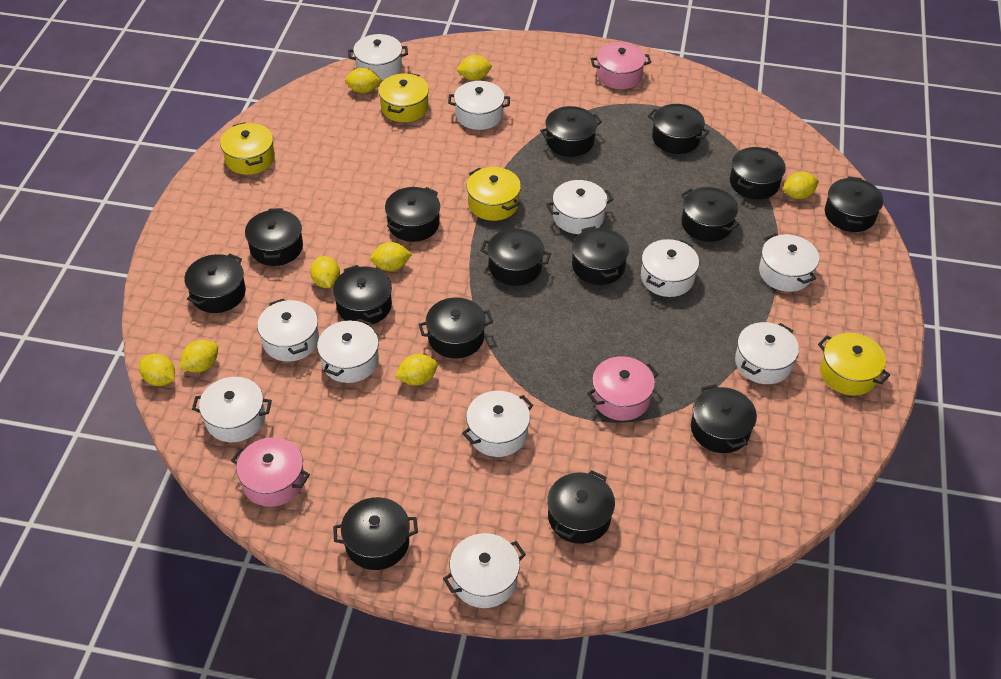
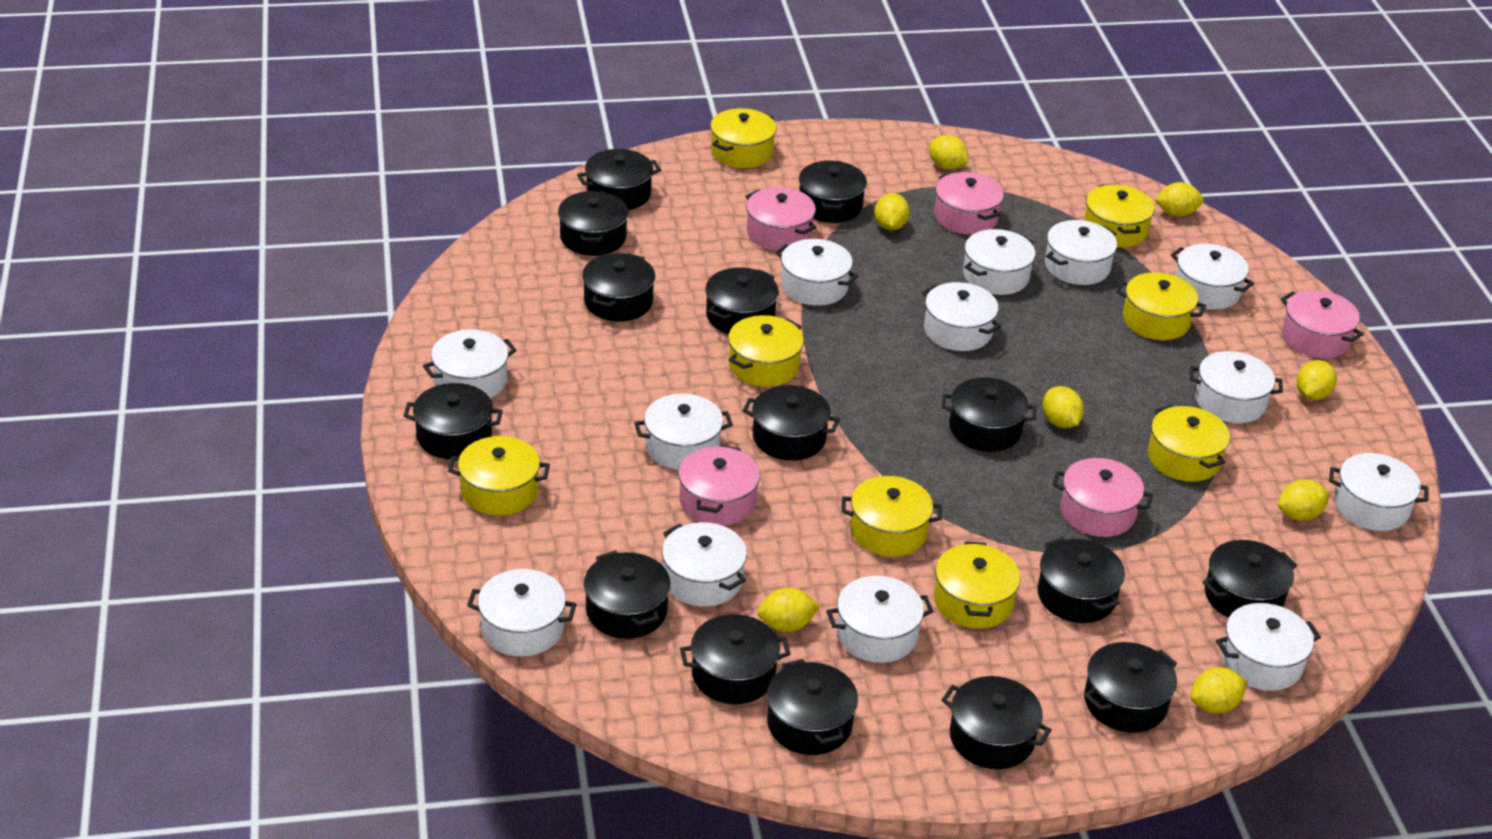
pink pot: [231,437,310,507] [587,356,659,421] [591,42,651,89] = 3 -> [678,445,760,526] [745,187,817,251] [934,172,1004,235] [1052,458,1153,537] [1281,290,1364,358] = 5
white pot: [192,377,272,442] [257,299,319,362] [317,319,379,383] [348,34,408,81] [443,533,526,608] [448,81,510,130] [462,391,533,457] [546,180,613,234] [641,239,699,297] [735,322,799,384] [759,233,819,292] = 11 -> [423,329,517,398] [467,569,577,657] [634,394,733,470] [662,522,747,606] [775,239,858,306] [826,576,934,663] [922,282,1001,351] [963,229,1035,295] [1045,220,1117,285] [1171,244,1254,310] [1190,351,1283,423] [1216,603,1321,691] [1329,453,1429,531] = 13
yellow pot: [220,122,275,175] [378,73,429,122] [466,167,521,221] [818,333,890,396] = 4 -> [448,436,550,515] [710,108,776,168] [728,315,804,387] [841,476,942,557] [934,541,1021,629] [1084,184,1155,247] [1116,272,1206,340] [1148,405,1230,482] = 8

